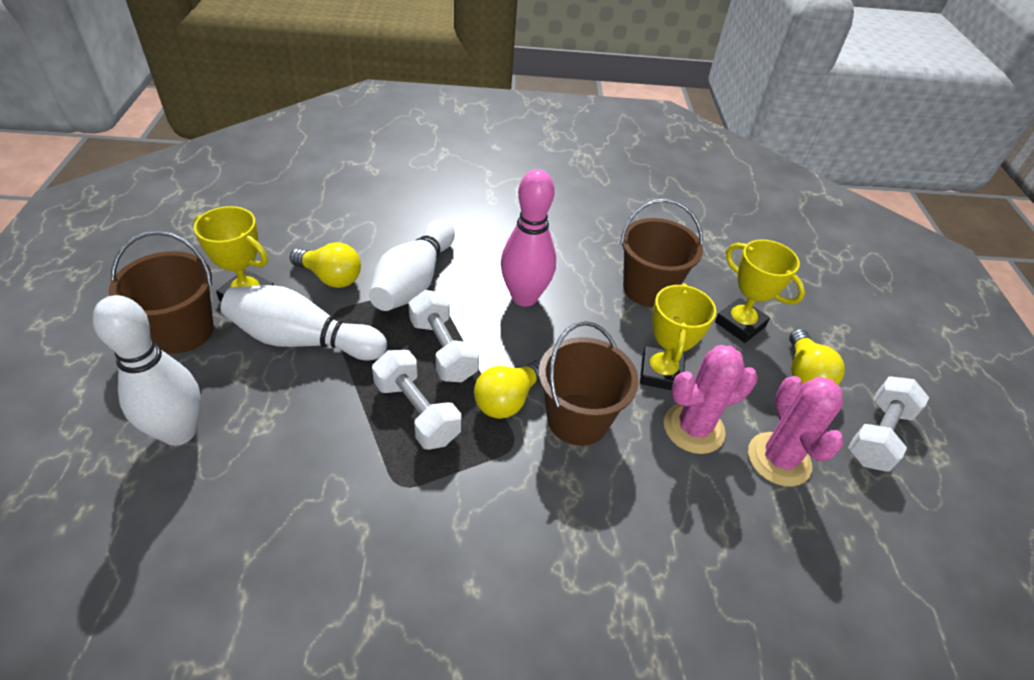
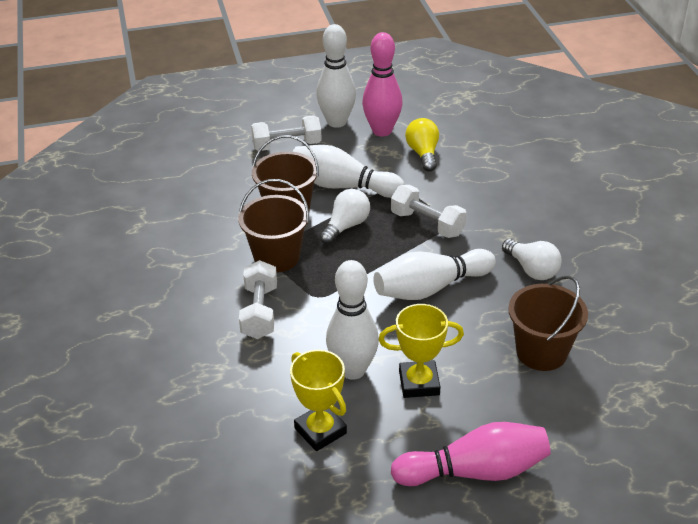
pink bowling pin: [501,169,556,307] = 1 -> [362,32,403,136] [391,422,551,486] = 2
pink cactus: [664,345,757,454] [748,376,844,487] = 2 -> none = 0
white bowling pin: [92,295,201,446] [221,285,387,360] [369,220,455,311] = 3 -> [293,145,405,198] [316,24,356,128] [326,260,379,380] [373,249,496,300] = 4
white light bulb: none = 0 -> [320,189,370,244] [502,239,562,280] = 2
yellow light bulb: [290,242,361,288] [474,360,541,419] [789,329,845,385] = 3 -> [405,118,439,172] = 1
yellow trophy: [194,206,274,302] [640,283,716,390] [715,239,805,343] = 3 -> [290,350,347,451] [378,304,464,398] = 2

